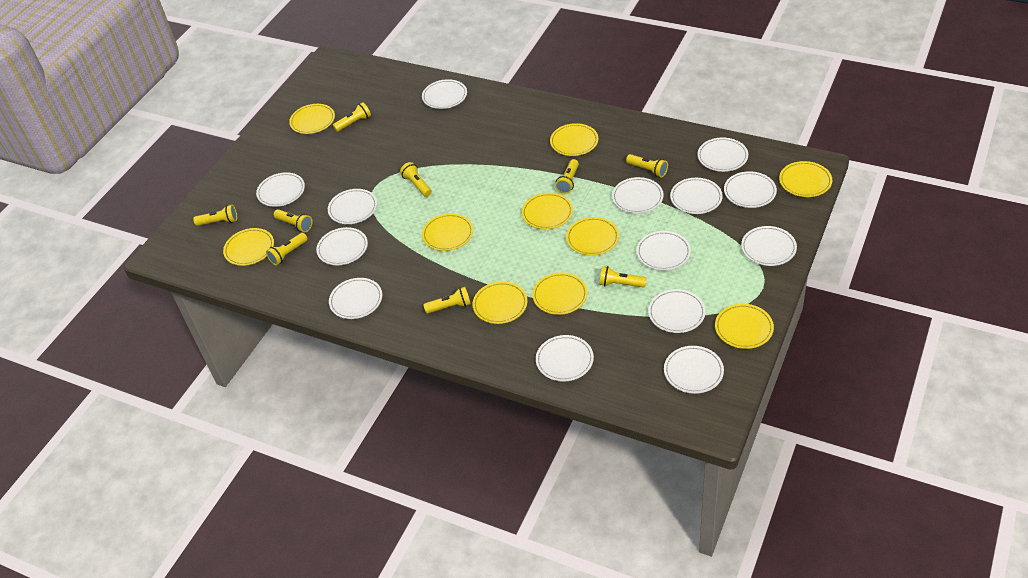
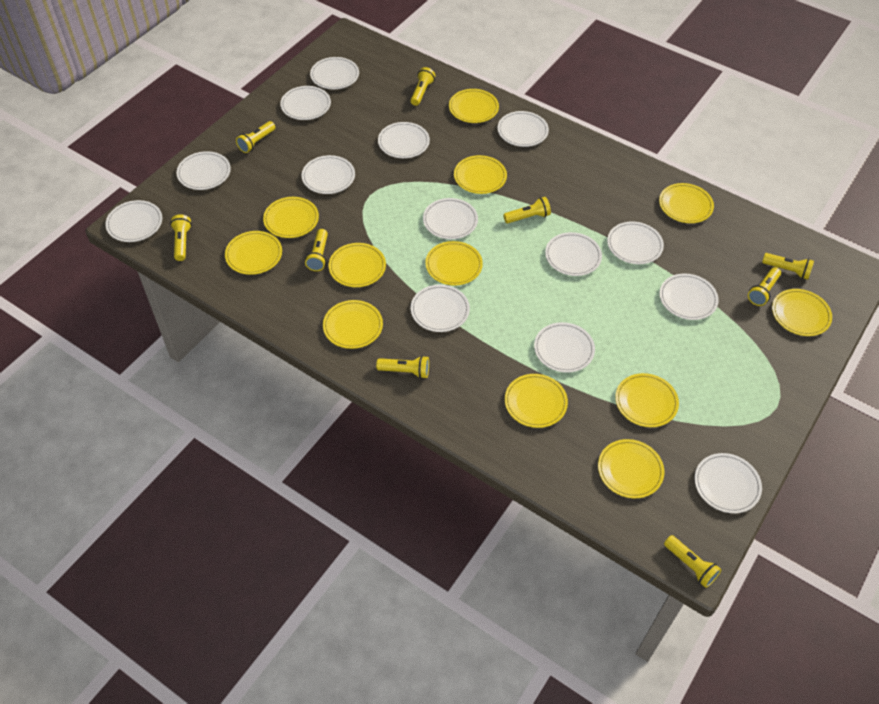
yellow plate: [223,228,274,266] [289,104,335,134] [422,213,473,251] [473,281,527,324] [522,193,573,229] [532,273,588,315] [550,123,598,156] [566,217,619,256] [715,304,774,349] [779,161,832,197] = 10 -> [225,231,282,275] [263,197,319,238] [323,300,383,349] [328,243,386,287] [425,241,483,286] [449,89,499,123] [454,155,507,194] [505,374,568,428] [598,439,664,498] [615,373,679,427] [659,183,714,223] [772,289,832,336] = 12

